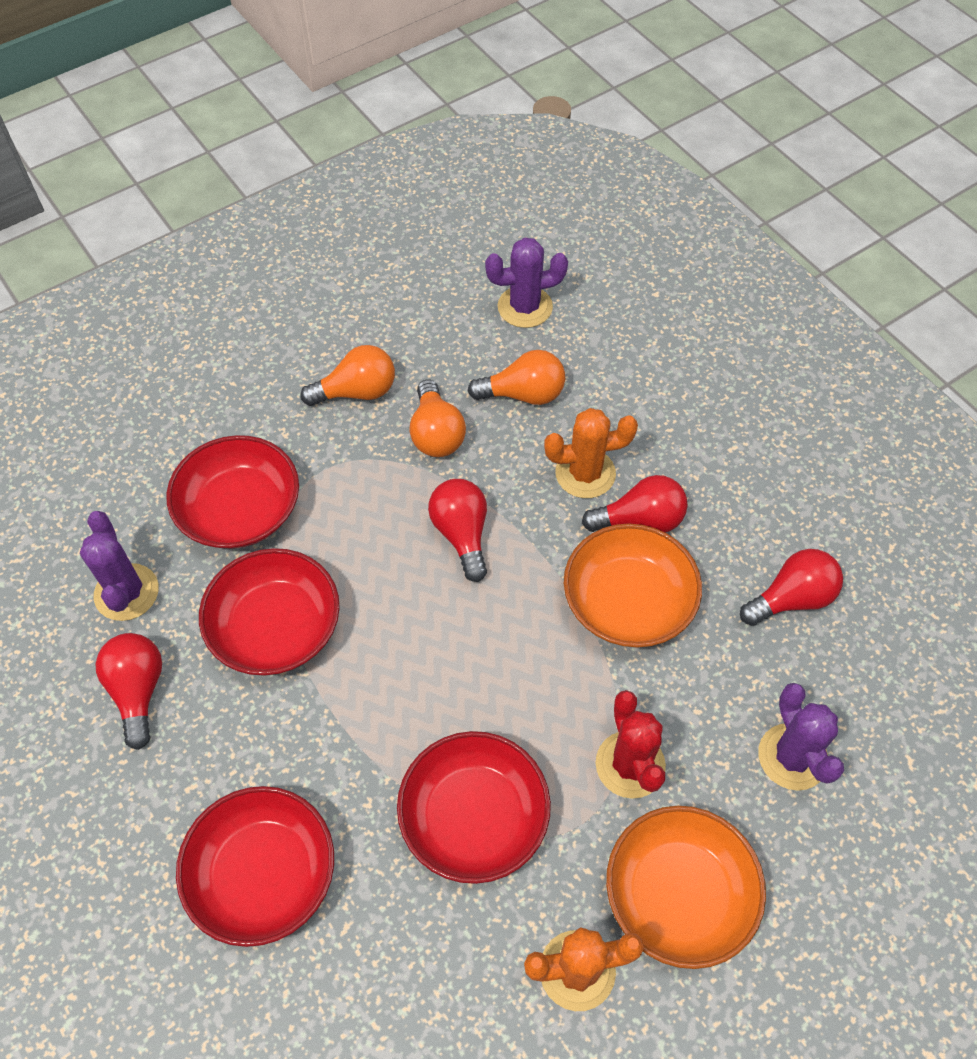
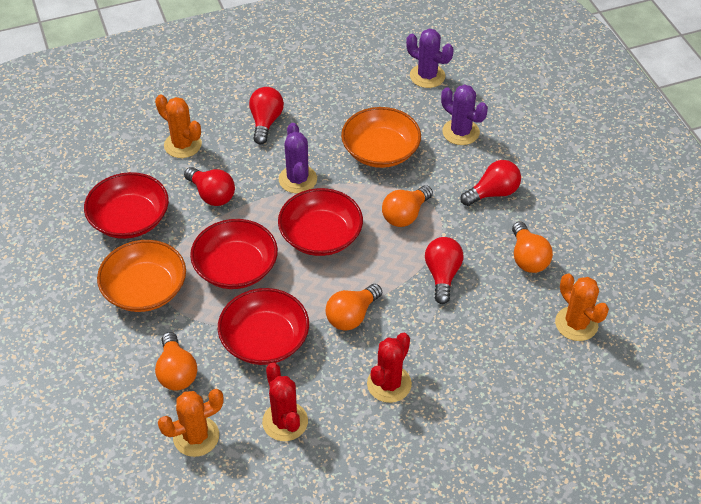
orange cactus: [524,928,644,1011] [544,408,638,498] = 2 -> [155,94,202,158] [158,389,224,457] [555,273,609,341] = 3
orange light bulb: [300,345,395,406] [410,379,466,457] [468,350,565,405] = 3 -> [155,332,197,391] [325,284,382,331] [382,185,433,227] [512,222,553,273] = 4
red cactus: [596,690,666,799] = 1 -> [262,363,308,441] [367,333,412,403] = 2

